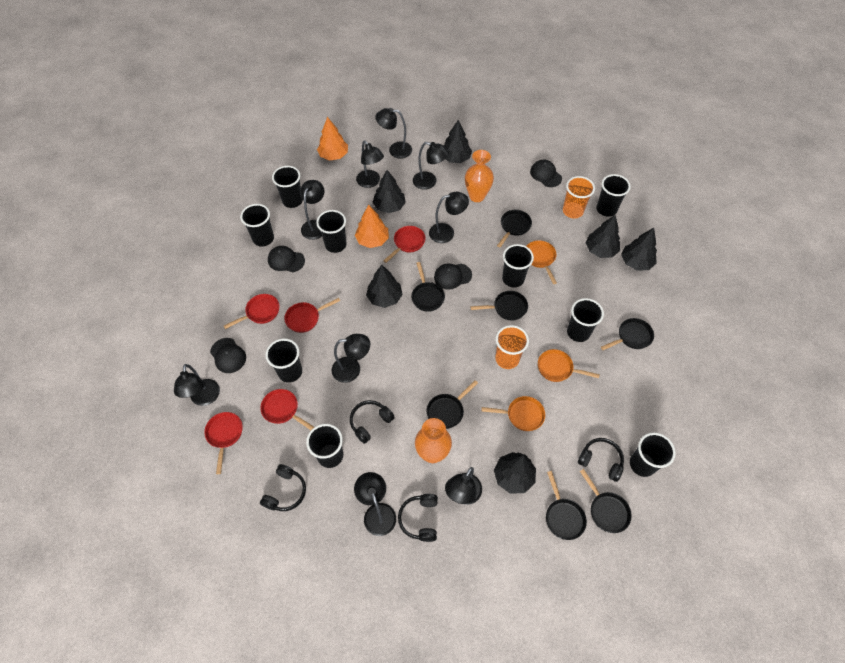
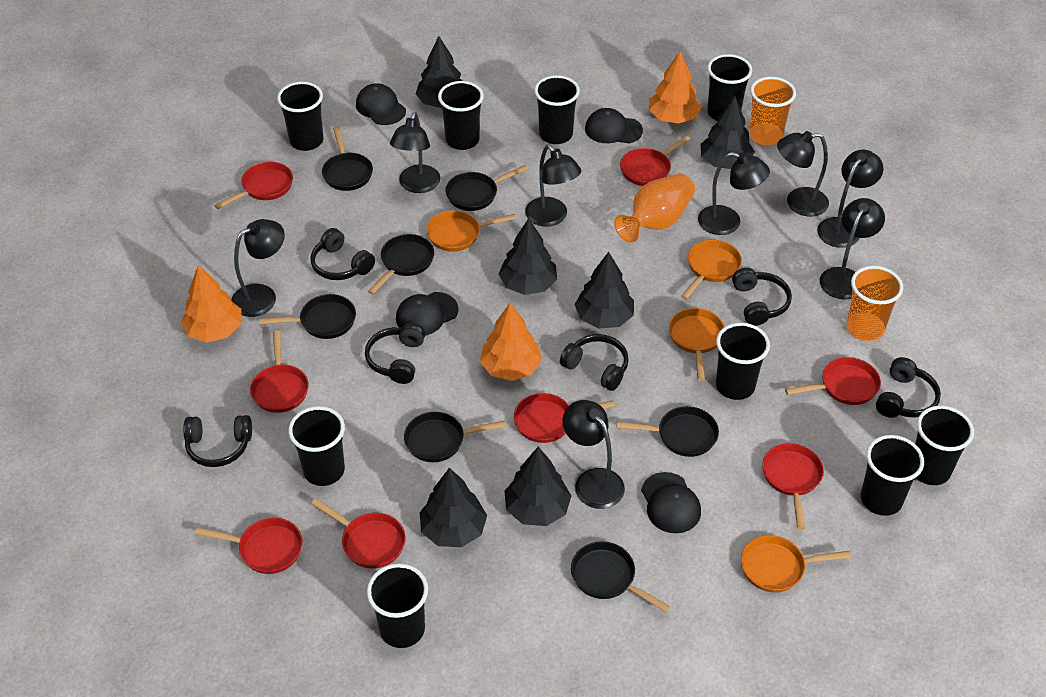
black headphones: [260,464,306,511] [350,400,395,444] [398,494,438,542] [578,438,624,482] = 4 -> [183,415,252,467] [310,228,375,280] [365,323,425,384] [560,334,629,391] [732,268,792,326] [876,357,941,418] = 6
black lamp: [174,364,220,406] [300,180,324,240] [331,334,370,383] [354,472,396,536] [356,140,384,188] [375,108,412,159] [413,142,449,190] [429,192,469,243] [445,467,482,505] = 9 -> [231,219,285,317] [390,112,440,193] [525,145,582,227] [563,400,625,509] [698,152,770,235] [777,131,829,217] [817,150,883,248] [820,198,885,299] = 8
orange pan: [481,396,545,431] [526,240,557,284] [538,349,600,382] = 3 -> [427,211,516,251] [669,308,724,381] [681,240,742,299] [741,535,851,592] = 4
orange tree: [317,117,348,161] [355,205,389,248] = 2 -> [181,265,241,343] [480,303,542,381] [649,51,701,124] = 3
orange vase: [415,418,452,463] [465,150,494,202] = 2 -> [614,174,695,243] = 1
red pan: [204,412,243,474] [224,294,280,329] [260,389,314,430] [284,298,340,333] [384,226,425,263] = 5 -> [195,518,303,574] [214,162,293,209] [250,330,309,413] [311,498,406,569] [514,393,614,443] [620,134,692,186] [762,443,824,530] [785,357,881,405] = 8

